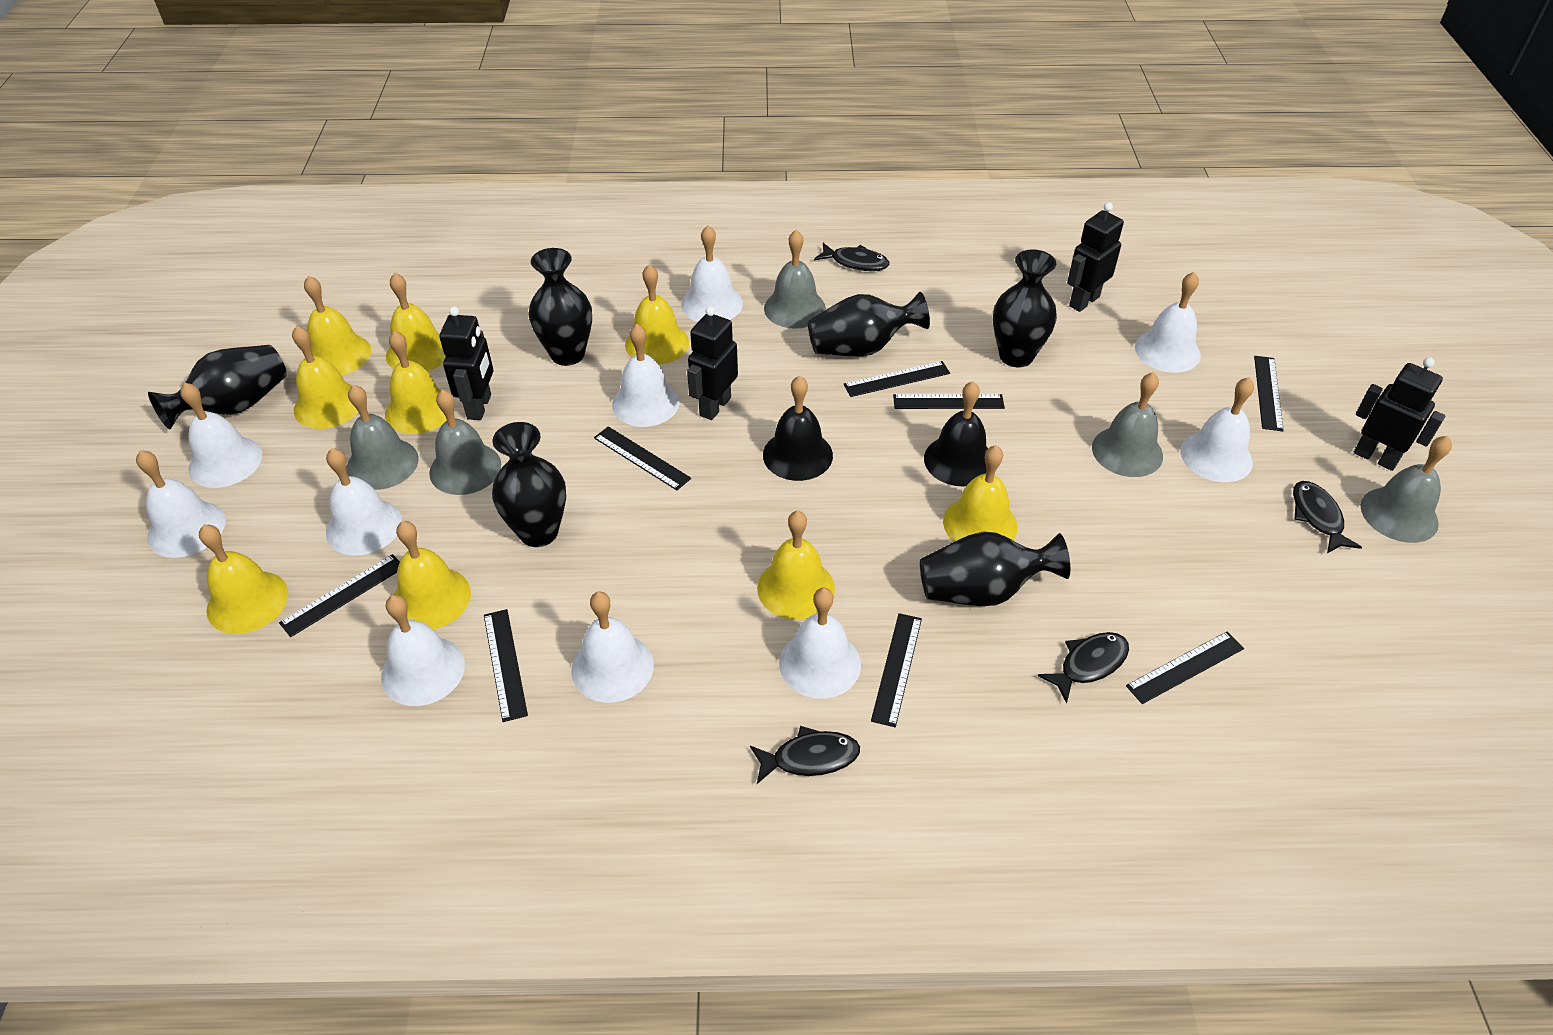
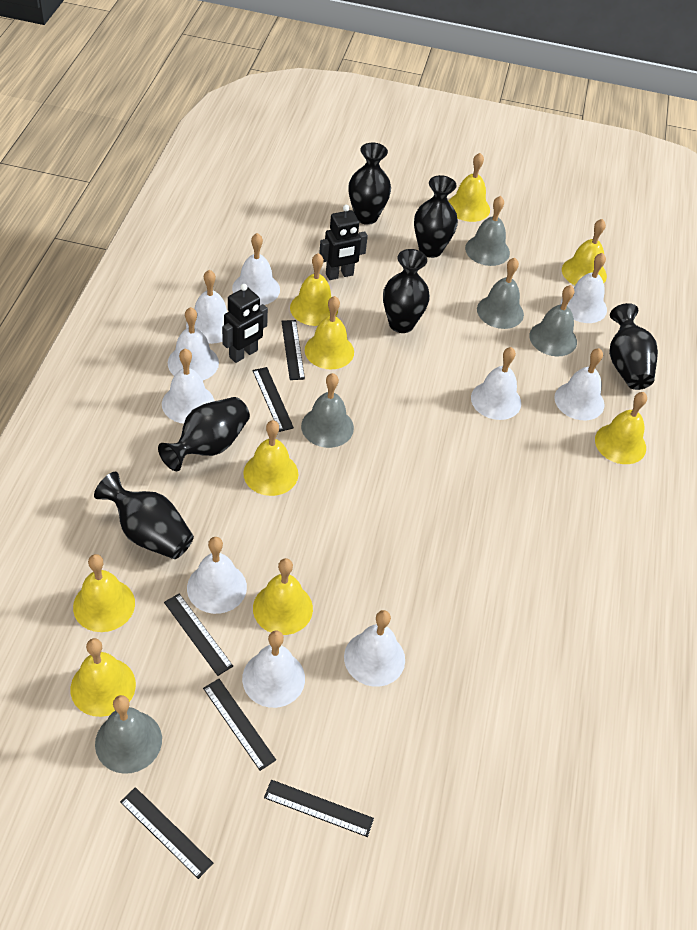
black bell: [763,376,833,481] [924,381,988,487] = 2 -> none = 0
black fish: [750,726,860,784] [814,243,889,271] [1038,632,1129,703] [1293,481,1362,553] = 4 -> none = 0
black robot: [439,306,493,420] [687,306,738,420] [1067,202,1124,312] [1354,357,1445,471] = 4 -> [222,284,268,363] [319,205,368,280] = 2
black ruler: [279,554,400,637] [484,609,528,722] [594,426,691,490] [843,361,950,397] [871,613,922,727] [893,394,1005,409] [1126,632,1244,704] [1254,356,1284,431] = 8 -> [120,787,213,879] [164,593,233,676] [203,679,276,771] [253,367,294,432] [264,780,374,837] [281,320,305,380] = 6

